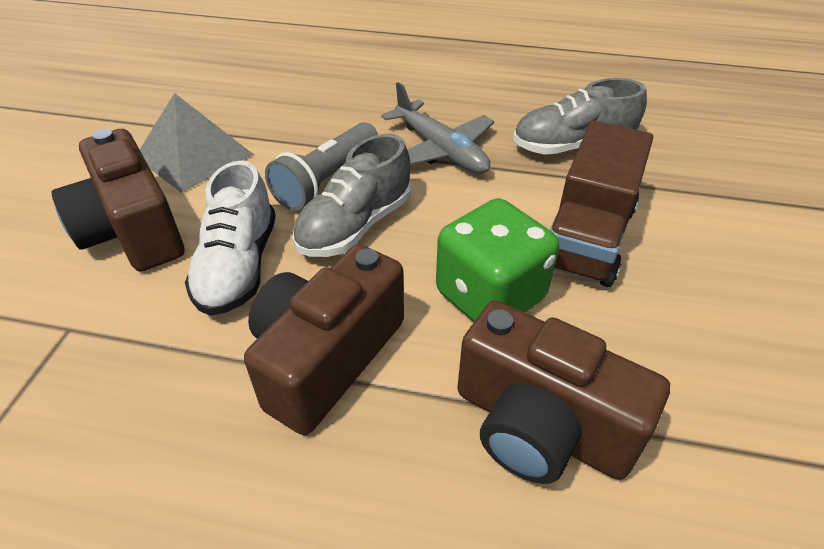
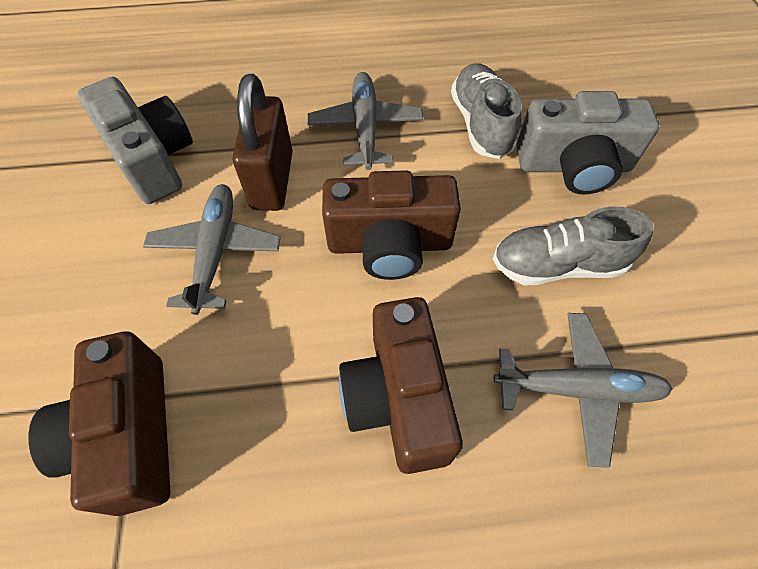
brown padlock: none = 0 -> [233,74,293,211] = 1
brown truck: [550,121,653,287] = 1 -> none = 0
green dice: [436,198,559,322] = 1 -> none = 0
grey camera: none = 0 -> [78,77,193,204] [517,91,659,195] = 2
grey flashlight: [265,122,378,211] = 1 -> none = 0
grey plane: [381,82,494,174] = 1 -> [143,184,281,315] [307,72,423,170] [494,313,673,468] = 3
grey pyramid: [140,93,253,193] = 1 -> none = 0
white shoe: [185,161,276,316] = 1 -> none = 0

